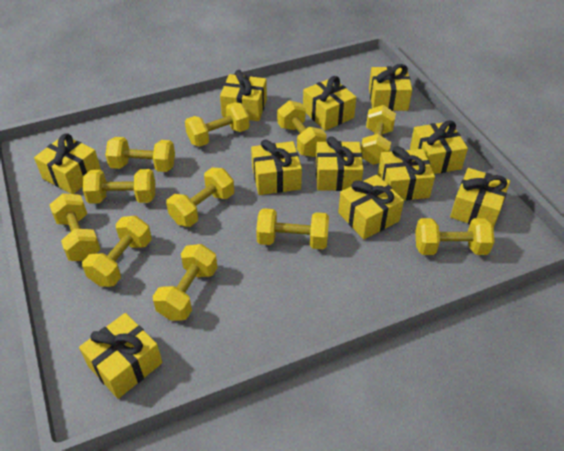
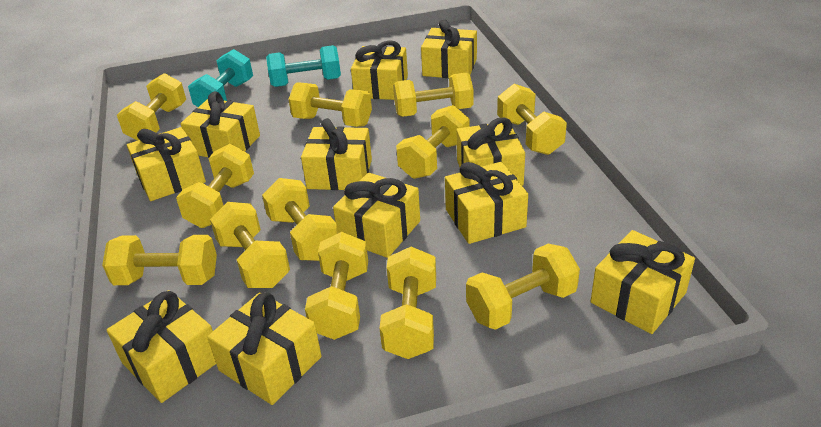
turquoise dumbbell: none = 0 -> [188,49,253,107] [266,45,341,87] = 2
yellow dumbbell: [50,193,101,261] [82,216,152,287] [83,169,155,204] [105,137,175,172] [152,244,218,320] [166,168,234,227] [185,102,250,147] [256,208,329,249] [277,100,327,157] [361,105,396,165] [415,218,495,255] = 11 -> [102,235,217,285] [117,73,186,141] [176,144,254,228] [210,202,290,288] [262,178,338,261] [288,82,372,127] [305,232,368,340] [380,247,436,359] [393,72,474,117] [396,105,470,179] [466,244,580,330] [497,84,567,155] = 12

